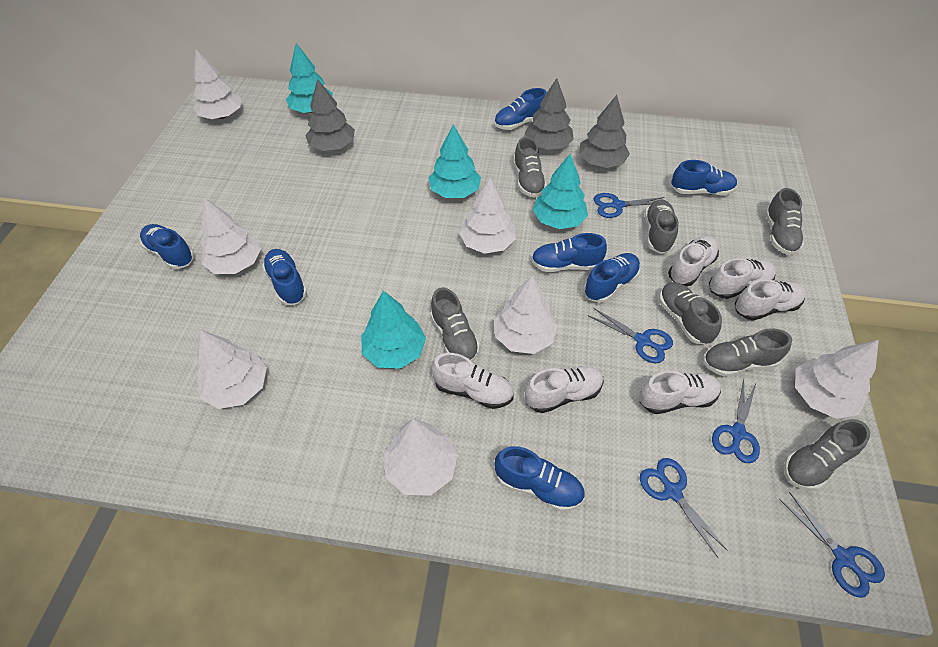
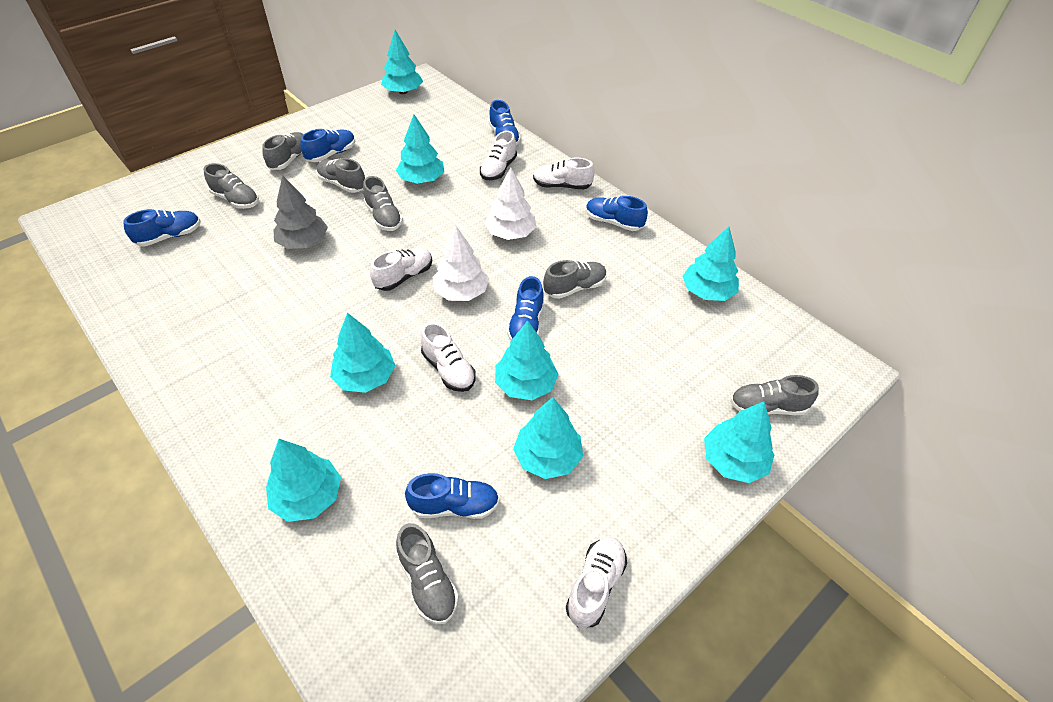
blue scissors: [589,308,673,363] [593,193,664,218] [640,458,728,558] [712,379,760,463] [780,492,885,598] = 5 -> none = 0
blue shoe: [140,224,194,269] [262,249,307,305] [494,88,547,130] [494,446,585,511] [531,233,607,272] [584,253,640,303] [671,160,737,195] = 7 -> [123,209,201,247] [300,129,355,162] [405,473,499,519] [489,100,521,145] [507,276,544,341] [586,196,648,231] = 6
grey tree: [305,79,355,151] [524,78,574,150] [579,95,630,168] = 3 -> [273,176,328,249] = 1
turquoise tree: [286,43,333,113] [361,290,426,369] [429,124,481,198] [533,154,588,229] = 4 -> [266,439,341,522] [330,313,395,393] [381,30,423,94] [396,115,444,184] [495,321,559,400] [513,397,583,479] [682,227,739,301] [704,402,774,483] = 8
white shoe: [432,353,513,409] [525,366,604,413] [639,371,721,414] [668,236,719,286] [709,258,776,299] [735,279,806,321] = 6 -> [370,248,432,291] [421,322,476,392] [480,131,517,180] [533,158,595,189] [566,537,627,628] = 5
white tree: [193,49,241,119] [196,330,267,409] [201,198,261,274] [384,419,458,496] [459,177,516,254] [494,276,558,354] [795,340,879,419] = 7 -> [433,226,489,301] [484,167,536,240] = 2

